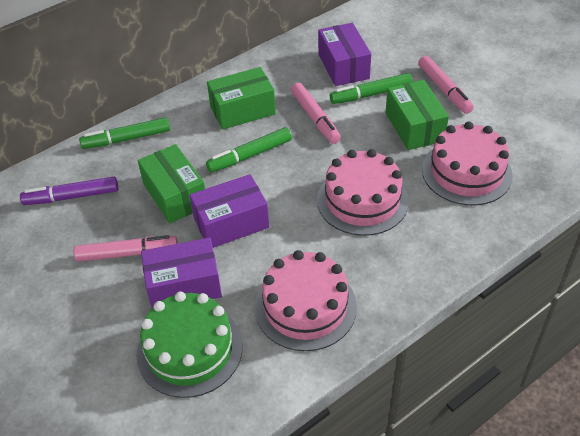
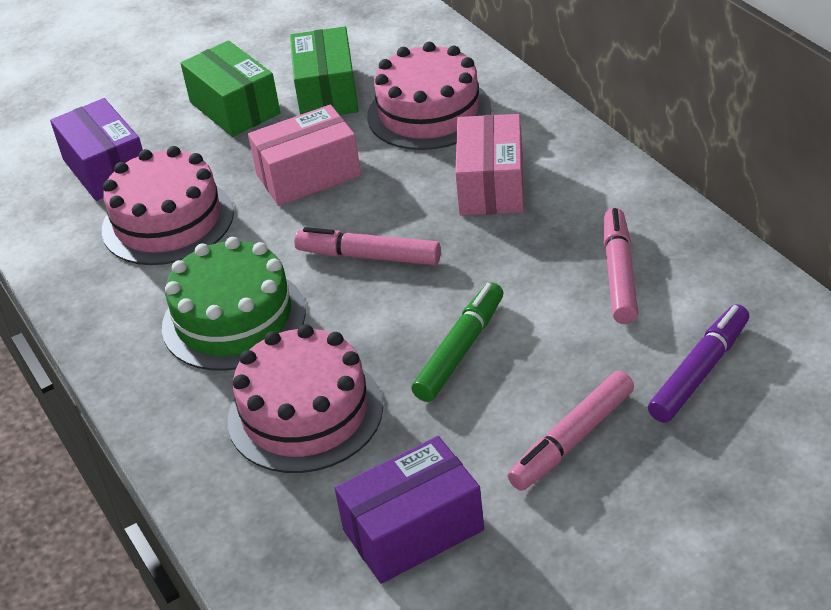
green box: [138,144,205,223] [207,67,276,130] [386,80,449,150] = 3 -> [180,41,280,137] [290,27,359,115] = 2
green marker: [79,117,170,149] [206,127,292,172] [330,73,413,104] = 3 -> [411,282,504,402] = 1
pink box: none = 0 -> [248,105,361,206] [455,114,524,215] = 2
purple box: [141,237,222,308] [190,174,269,248] [318,23,371,86] = 3 -> [50,98,143,201] [335,436,484,584] = 2

